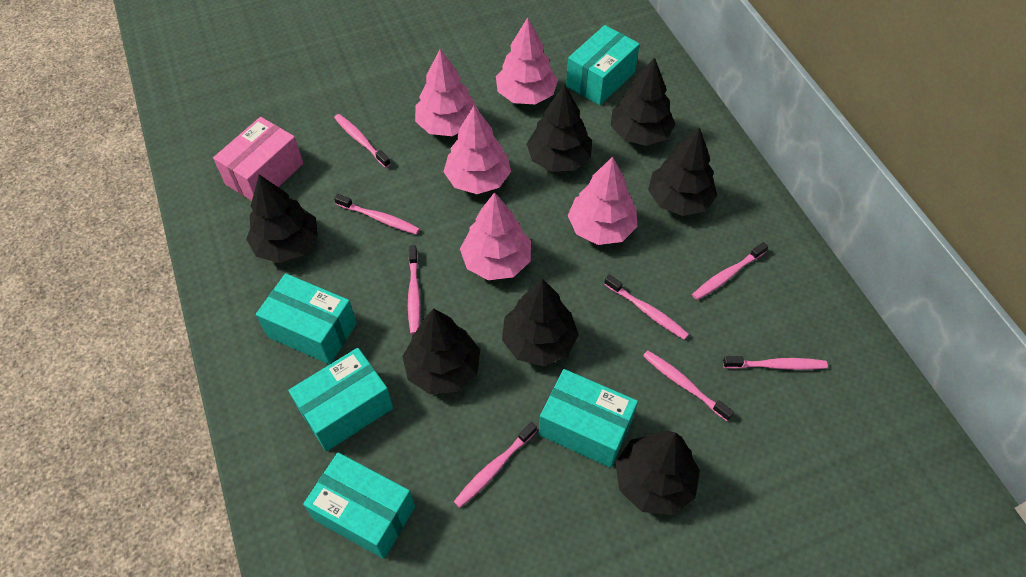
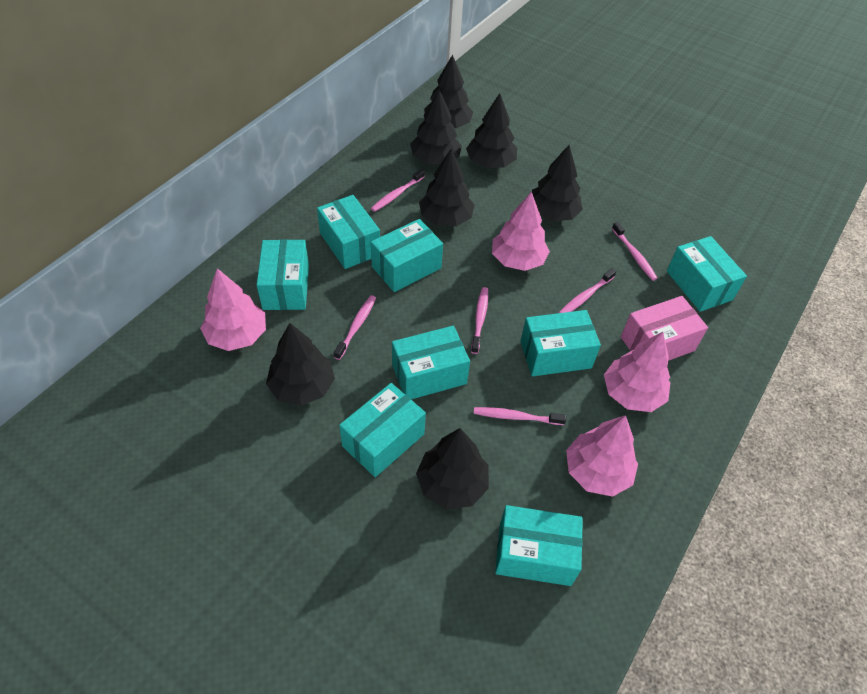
pink toothbrush: [334,114,391,168] [334,194,420,235] [408,245,421,334] [454,422,537,508] [604,274,689,340] [643,351,734,421] [692,242,768,300] [723,356,828,370] = 8 -> [334,295,376,360] [371,169,425,212] [471,287,488,354] [474,407,566,425] [559,268,616,313] [612,222,657,281] = 6
pink tree: [415,49,479,136] [444,106,511,194] [460,192,531,280] [496,17,558,104] [568,156,638,245] = 5 -> [200,268,266,351] [492,192,550,271] [566,415,638,497] [604,332,670,412] = 4
turquoise box: [256,273,357,365] [288,348,393,452] [303,453,415,559] [539,369,638,468] [566,25,640,105] = 5 -> [257,239,309,310] [317,195,380,269] [339,383,426,477] [371,219,443,292] [392,326,470,399] [495,505,583,586] [520,310,601,377] [667,236,747,312] = 8

